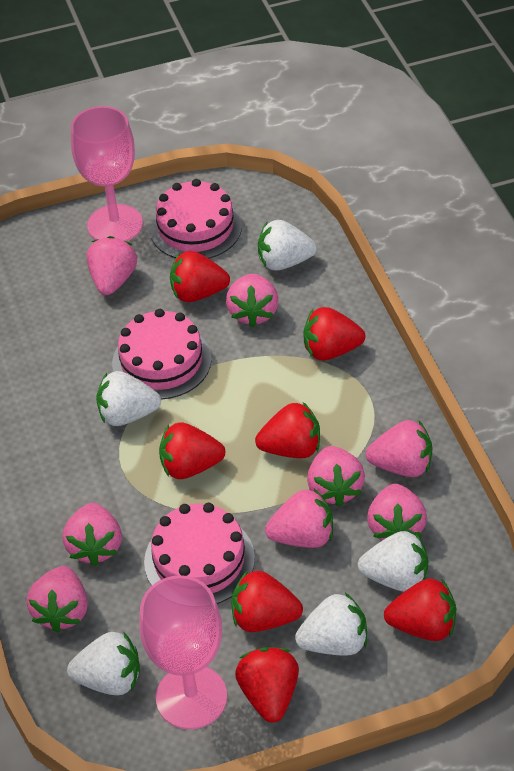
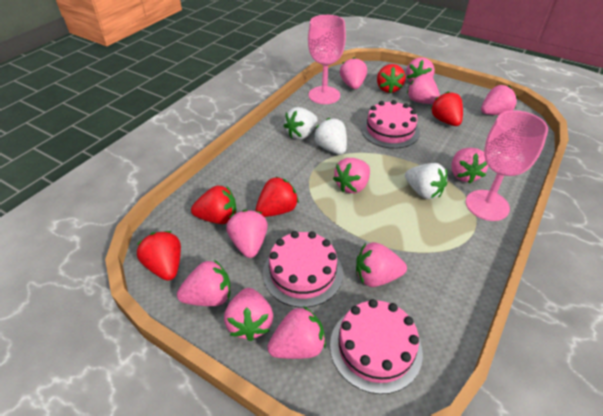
pink strawberry: [27,566,88,632] [63,503,122,566] [87,236,137,295] [226,274,279,327] [265,489,333,548] [307,446,365,507] [366,420,432,477] [367,484,427,540] = 8 -> [177,260,230,306] [224,288,273,341] [226,210,268,258] [267,306,326,359] [333,158,370,193] [340,57,367,89] [356,242,407,287] [406,57,435,82] [407,74,440,104] [452,148,488,184] [481,85,518,115] = 11
red strawberry: [159,422,225,479] [170,251,230,302] [231,570,303,632] [235,647,299,723] [255,402,320,458] [304,307,365,361] [384,578,457,641] = 7 -> [137,231,181,281] [191,186,236,224] [256,176,299,217] [377,64,405,93] [431,91,463,126] = 5
white strawberry: [67,632,140,695] [96,371,161,426] [258,220,317,270] [295,593,367,656] [358,531,428,592] = 5 -> [284,107,318,139] [314,118,347,155] [405,163,447,199] = 3

